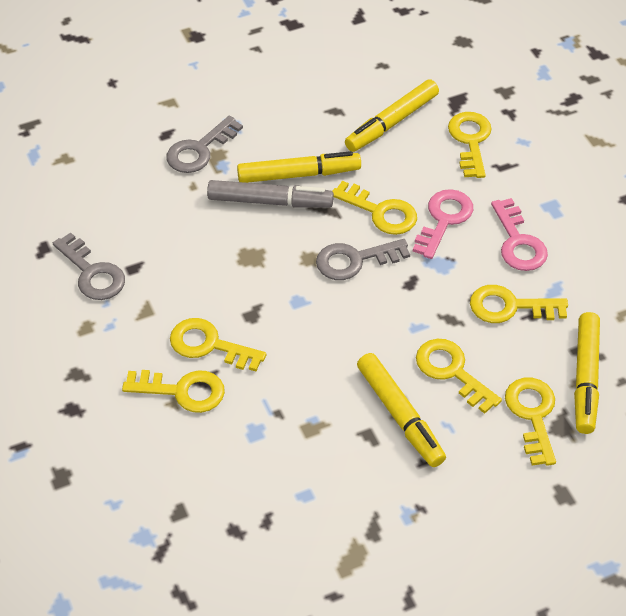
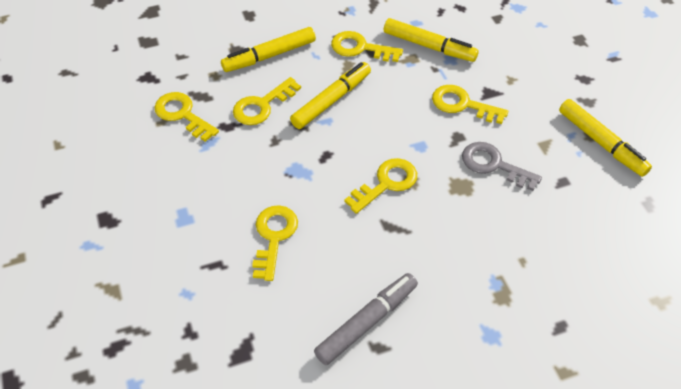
grey key: [53,232,125,300] [166,116,243,173] [316,239,410,280] = 3 -> [462,142,542,191] = 1
pink key: [412,189,473,259] [491,198,548,271] = 2 -> none = 0
yellow key: [122,370,225,413] [170,318,266,371] [333,181,417,235] [416,339,502,414] [448,112,492,178] [470,285,568,323] [505,378,556,466] = 7 -> [154,92,219,142] [233,77,301,125] [252,205,298,281] [331,31,403,62] [344,158,417,214] [432,85,508,124] = 6

